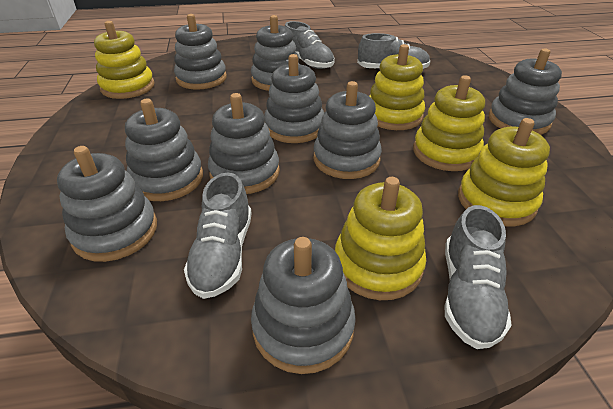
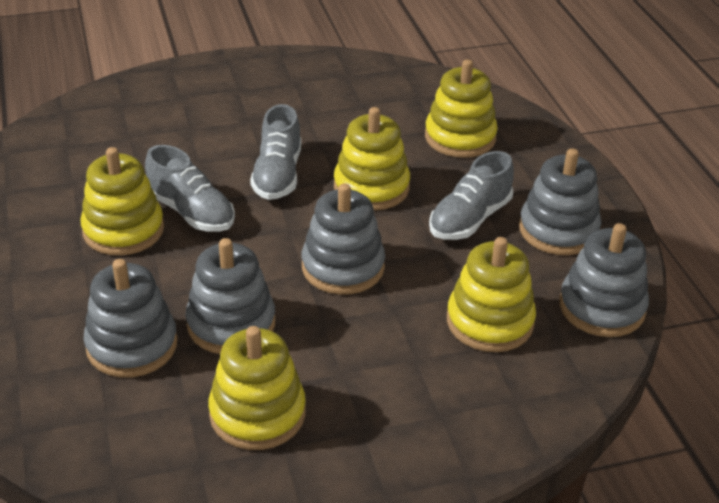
grey shoe: [184,173,252,299] [285,21,335,69] [357,33,430,69] [444,205,512,349] = 4 -> [145,145,235,232] [250,104,301,200] [429,151,514,240] = 3
grey stacking toy: [57,146,157,262] [125,98,203,201] [174,14,227,90] [208,93,280,194] [251,15,299,91] [251,237,356,374] [264,54,324,143] [314,81,382,179] [489,49,562,135] = 9 -> [84,259,178,378] [186,238,275,354] [302,184,385,295] [519,148,601,255] [559,223,649,337] = 5

